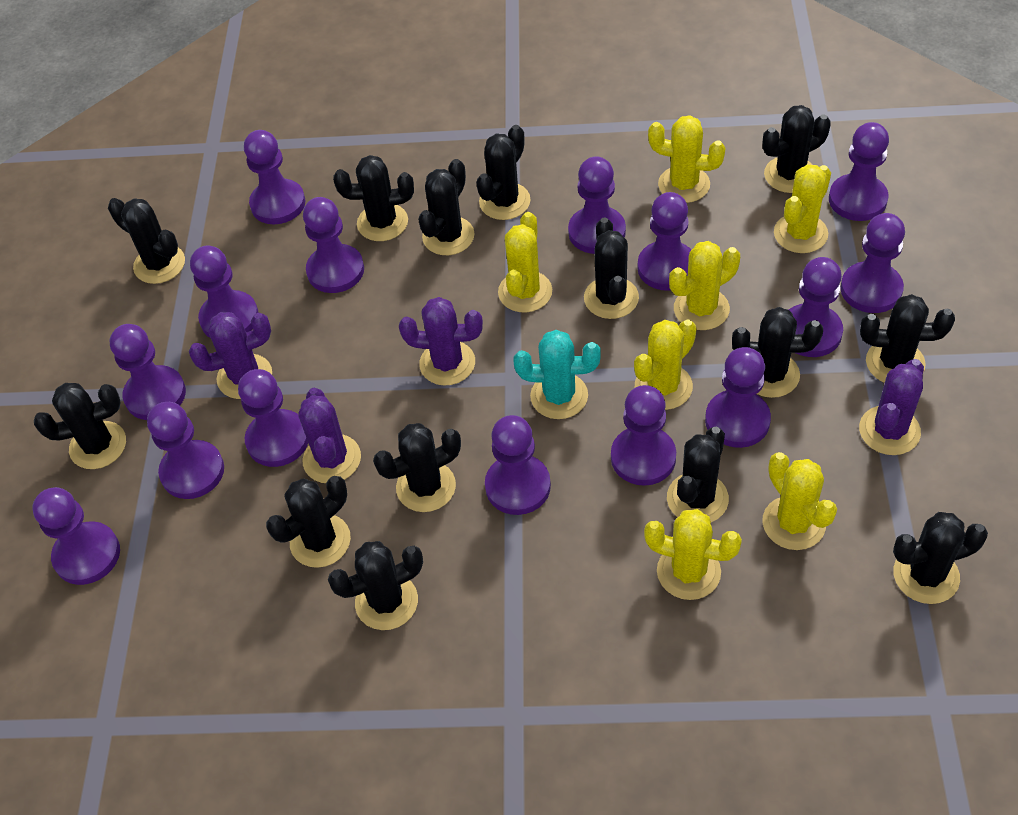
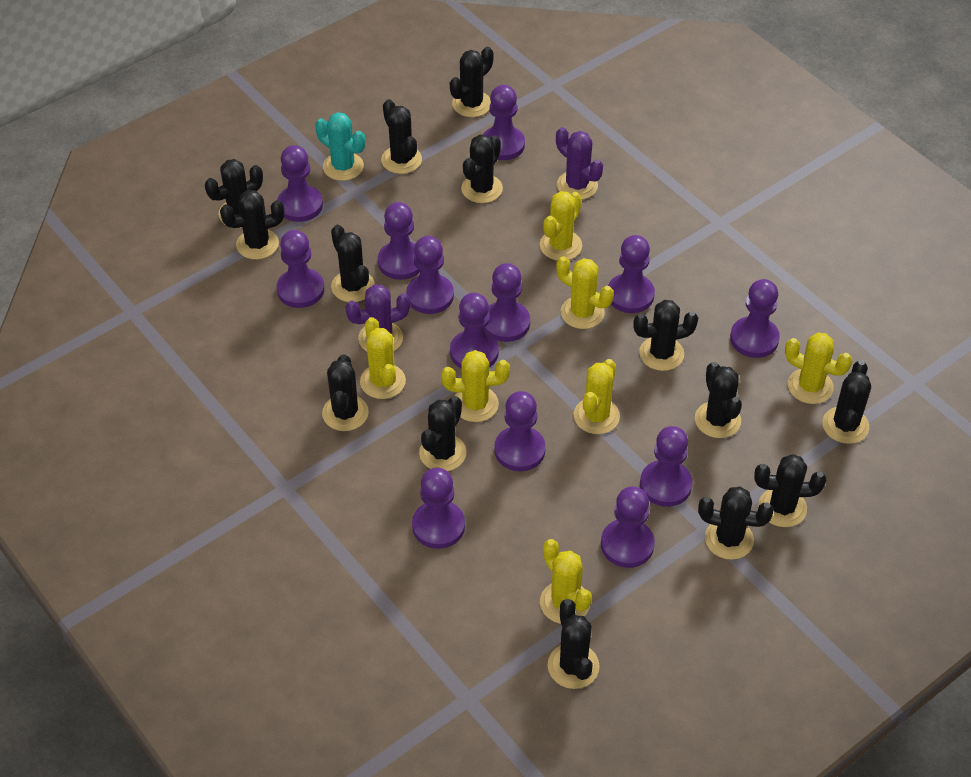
purple cactus: [189,312,272,399] [298,388,361,483] [399,297,483,386] [859,359,924,455] = 4 -> [345,284,411,352] [556,127,603,200] = 2
purple pawn: [32,487,120,585] [110,324,186,420] [147,402,224,499] [190,245,259,338] [238,369,308,467] [244,130,305,224] [303,197,364,293] [485,415,551,515] [568,156,626,254] [611,385,676,486] [638,192,691,291] [705,347,771,448] [789,257,843,357] [829,122,889,221] [840,213,905,313] = 15 -> [277,145,323,222] [277,230,324,308] [378,202,420,280] [406,236,454,314] [412,468,465,549] [450,293,499,368] [483,85,525,160] [484,263,530,342] [494,391,546,471] [601,487,655,568] [608,235,655,313] [640,426,693,507] [730,279,780,358] = 13

